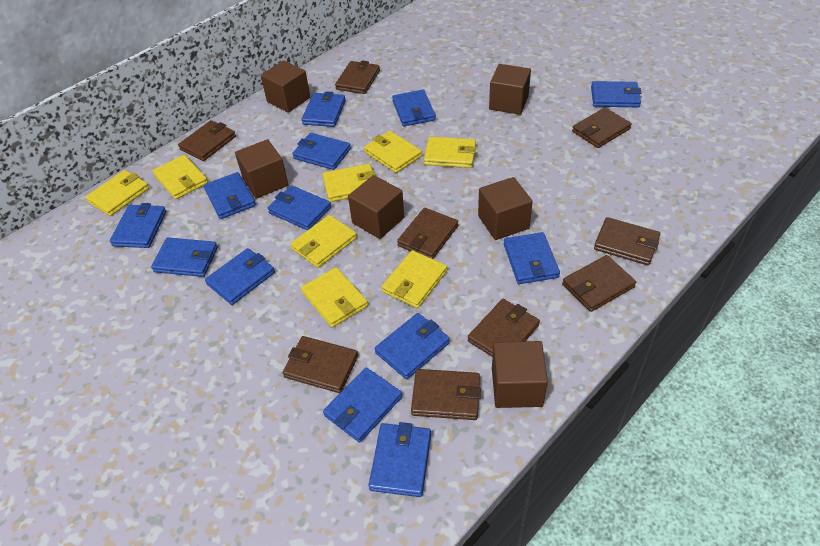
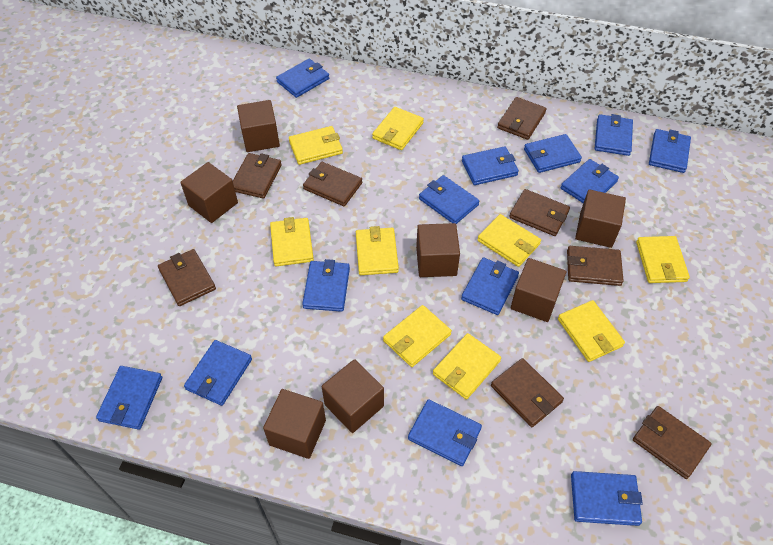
brown cube: [235,139,289,199] [261,60,310,113] [348,175,404,239] [478,177,533,240] [489,64,531,115] [492,341,548,408] = 6 -> [180,162,238,223] [237,100,280,152] [263,389,326,459] [322,359,384,433] [416,223,460,277] [511,258,566,322] [575,189,626,248] = 7
brown wallet: [178,120,236,161] [283,336,358,393] [335,61,380,94] [397,208,458,259] [411,369,481,420] [468,299,540,357] [562,255,636,312] [572,107,632,148] [594,217,660,265] = 9 -> [158,249,216,306] [233,153,282,199] [303,162,362,206] [491,358,564,427] [497,97,547,140] [509,189,570,236] [567,246,624,286] [633,406,711,479] = 8
yellow wallet: [86,170,149,216] [153,155,208,199] [291,215,357,268] [301,267,368,327] [322,164,376,202] [364,131,422,173] [382,250,447,308] [424,137,476,168] = 8 -> [270,217,314,266] [289,126,343,165] [356,226,399,275] [372,107,424,150] [383,305,452,367] [433,333,501,399] [477,214,541,267] [558,300,625,362] [636,236,690,283] = 9

